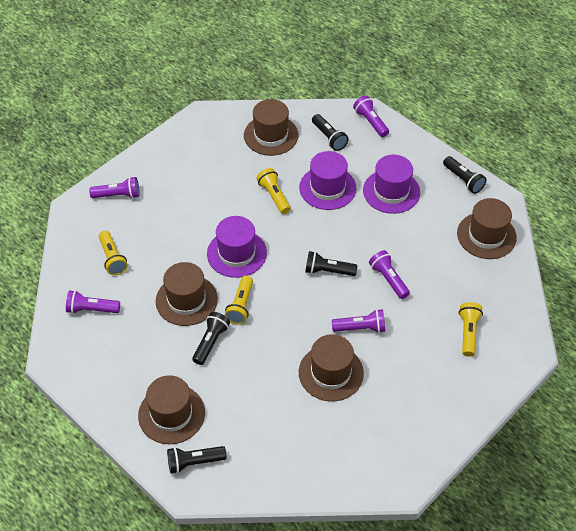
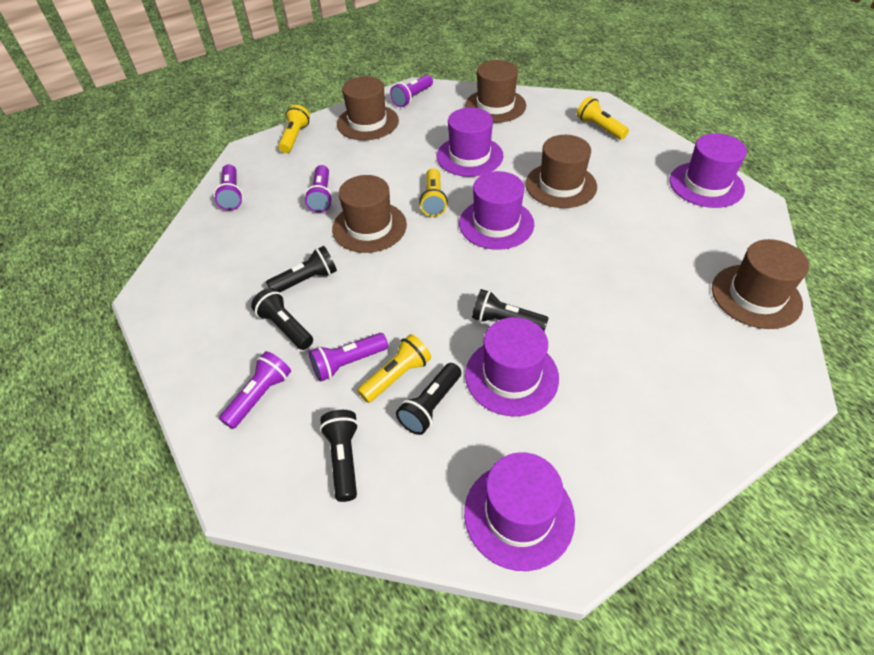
purple hat: [207,216,267,278] [299,151,357,210] [363,155,420,214] = 3 -> [437,108,503,177] [459,171,534,250] [464,452,575,571] [465,317,559,416] [670,133,747,208] = 5

